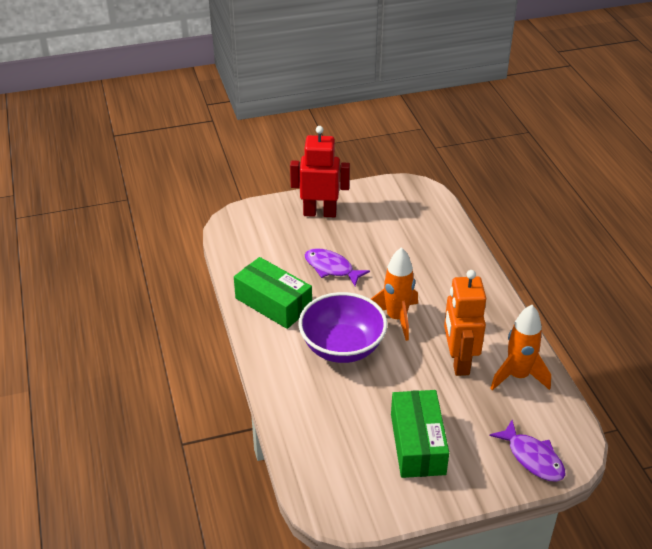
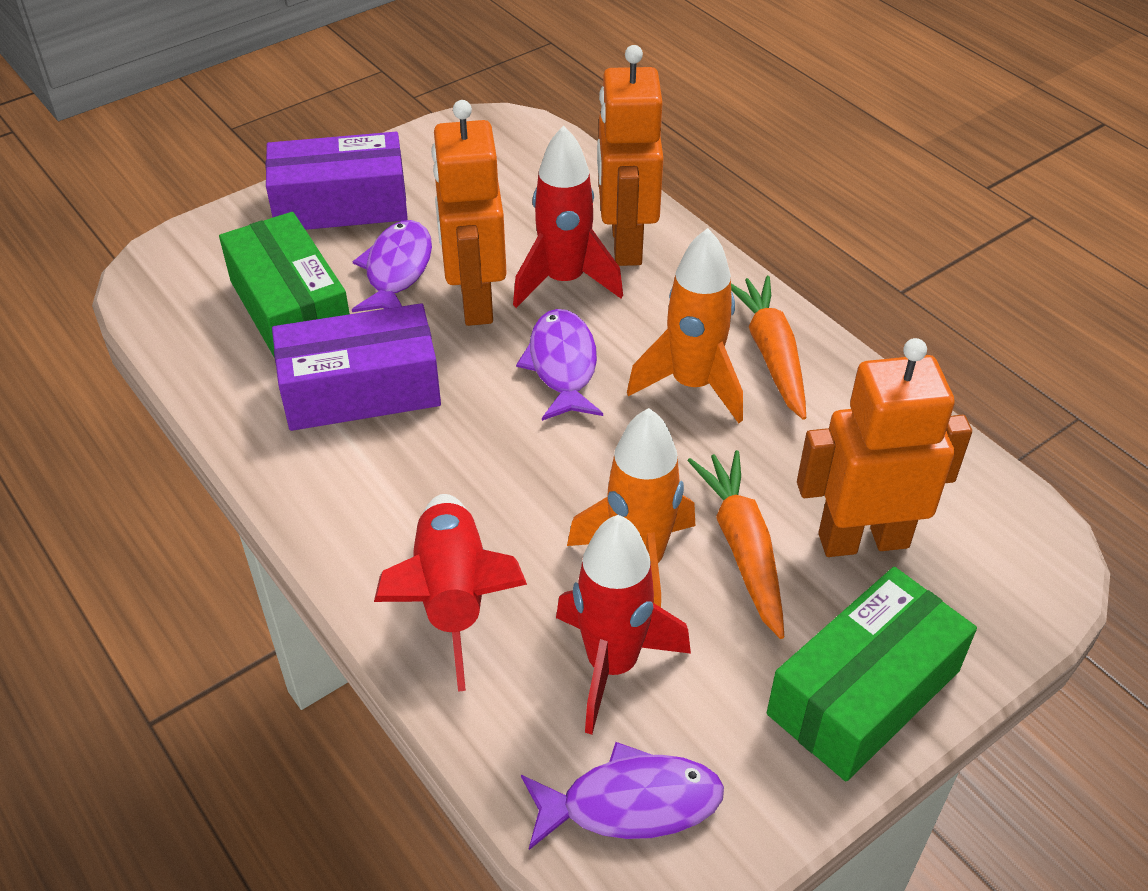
orange carrot: none = 0 -> [688,450,784,639] [731,276,806,420] = 2
orange robot: [444,270,486,376] = 1 -> [431,100,507,326] [597,45,664,266] [797,338,972,557] = 3
purple bowl: [299,292,387,363] = 1 -> none = 0
purple box: none = 0 -> [265,132,408,230] [272,303,441,431] = 2
purple fish: [305,248,370,286] [489,420,565,482] = 2 -> [352,220,432,312] [516,309,603,421] [521,742,724,850] = 3
red robot: [290,126,350,217] = 1 -> none = 0
red rocket: none = 0 -> [374,494,527,692] [513,125,623,308] [556,515,691,734] = 3

